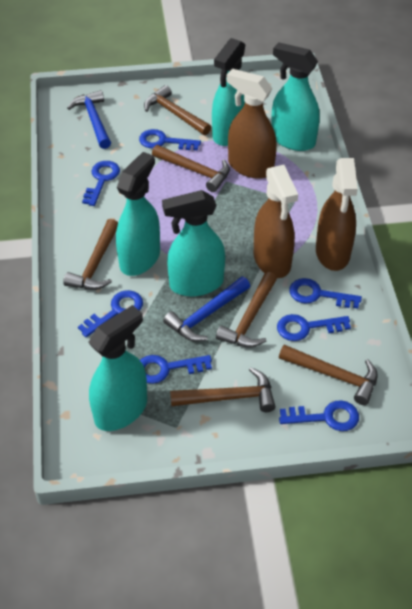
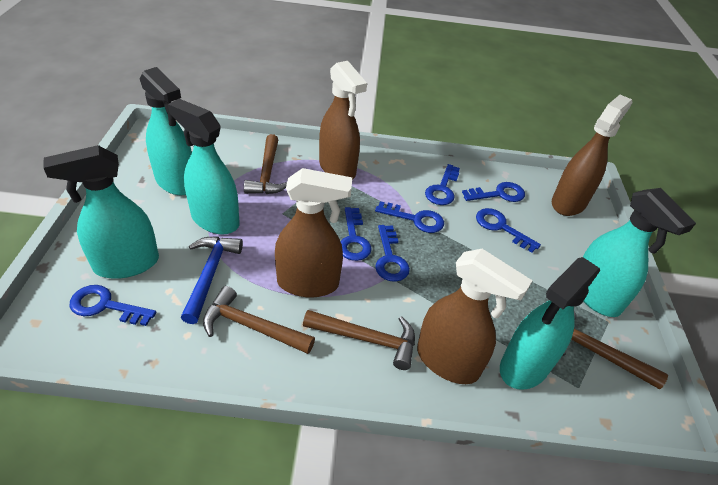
blue hammer: [67,90,111,149] [163,277,250,342] = 2 -> [181,236,243,324] = 1
brown hammer: [63,219,118,290] [144,85,211,135] [152,145,230,192] [170,367,276,412] [216,272,277,348] [279,345,378,405] = 6 -> [203,286,315,354] [244,134,287,194] [303,310,415,370] [562,311,668,389] = 4
brown spray bottle: [226,69,277,179] [254,165,298,278] [316,158,358,271] = 3 -> [275,168,352,298] [319,61,367,180] [417,249,533,384] [552,95,633,216] = 4

